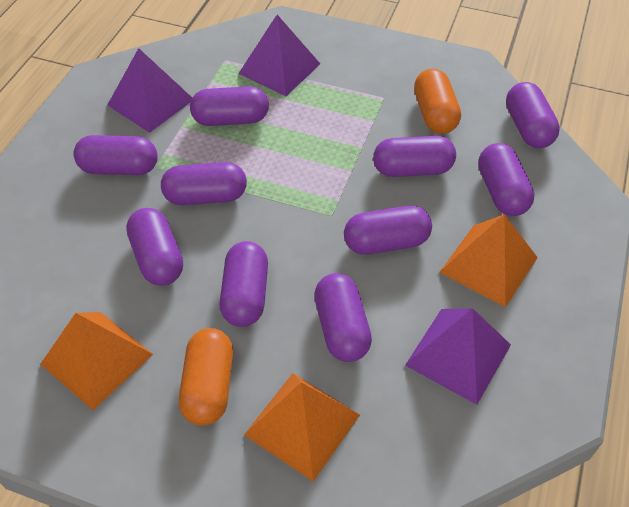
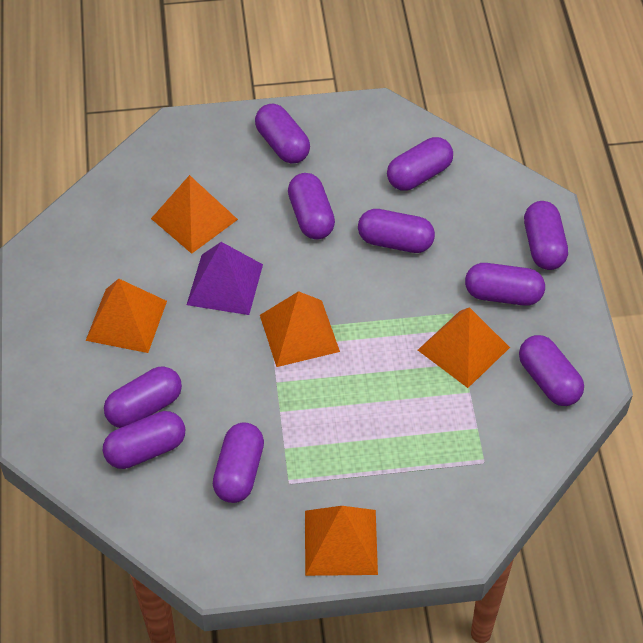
orange capsule: [179,328,233,426] [414,69,461,134] = 2 -> none = 0
orange pyramid: [41,312,153,410] [244,373,360,481] [440,214,538,307] = 3 -> [86,279,167,353] [151,175,238,254] [260,291,340,367] [305,506,378,576] [418,307,510,388] = 5
purple pyramid: [107,48,192,133] [238,15,320,96] [405,308,511,405] = 3 -> [187,242,263,315] = 1

